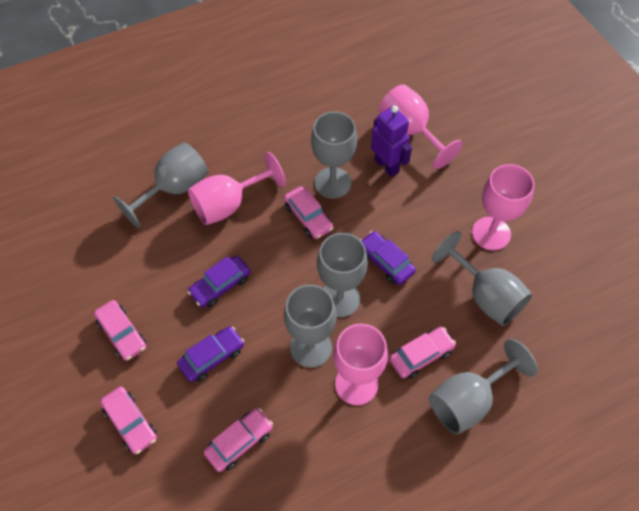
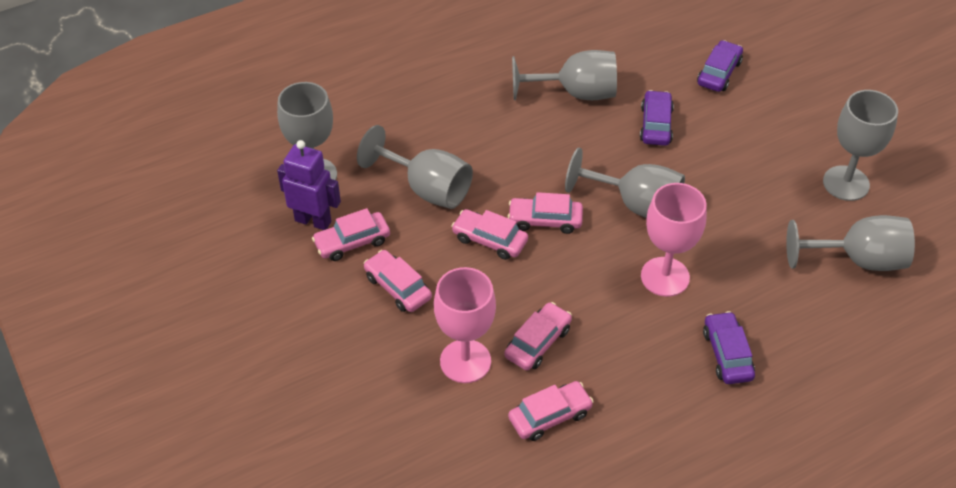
pink car: [94,300,146,361] [100,387,157,454] [203,408,273,472] [284,186,333,239] [389,327,456,379] = 5 -> [312,208,390,261] [364,250,432,312] [451,209,528,260] [504,302,572,371] [508,192,583,234] [508,381,594,441] = 6
pink goblet: [188,152,286,225] [333,324,388,405] [379,85,463,169] [472,164,534,250] = 4 -> [434,267,496,383] [641,183,707,297] = 2

